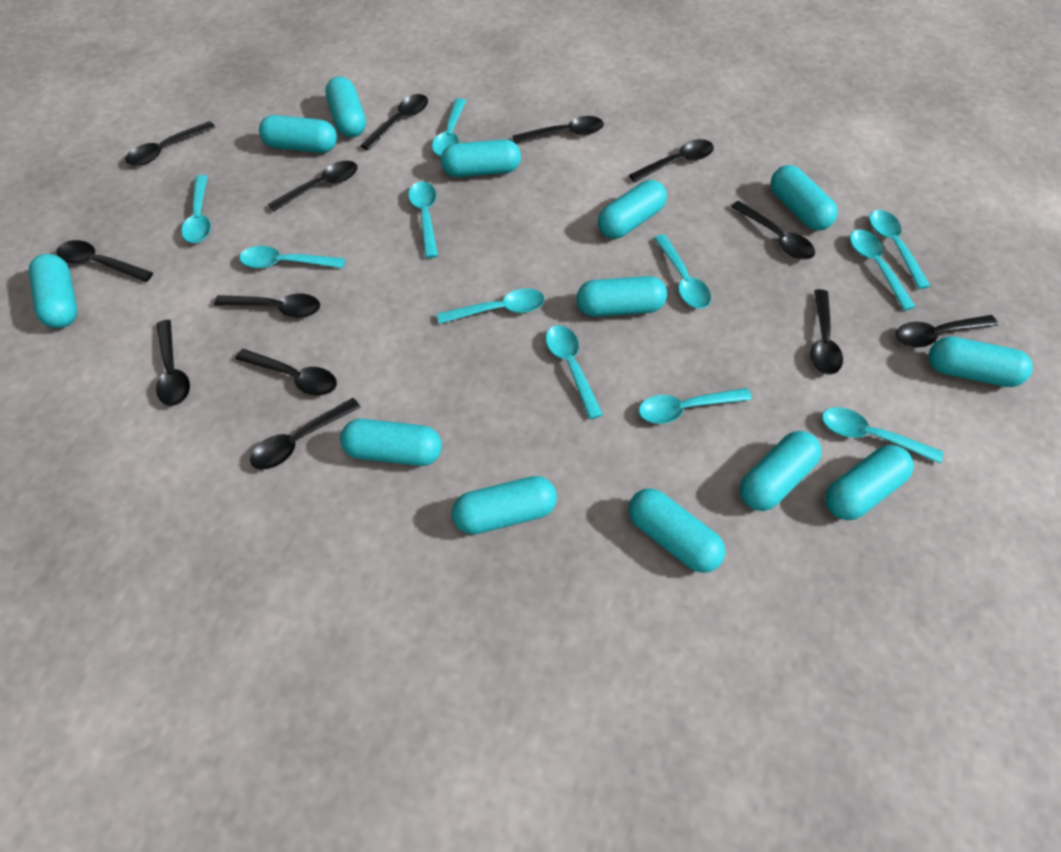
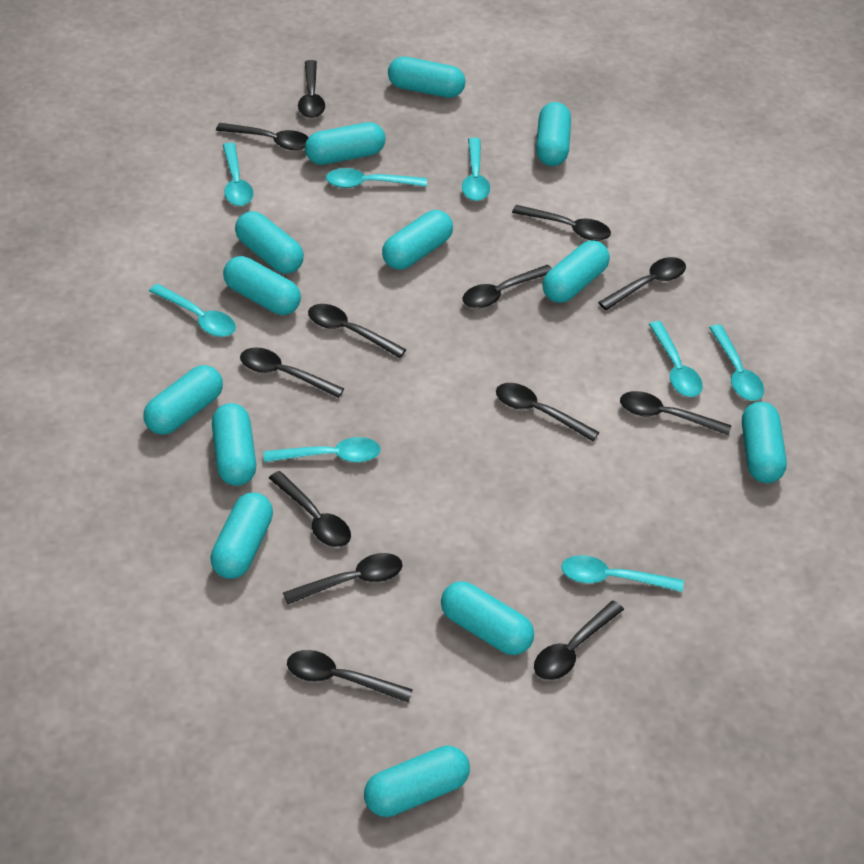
turquoise spoon: [181,175,211,243] [239,246,345,268] [408,182,438,258] [432,98,466,156] [437,288,545,324] [546,325,603,419] [639,388,752,424] [654,234,711,309] [822,407,943,464] [850,229,916,311] [869,210,930,289] = 11 -> [149,284,236,337] [223,142,253,206] [264,437,381,463] [326,168,427,188] [462,138,490,201] [561,555,684,592] [649,321,703,397] [709,325,764,401] = 8

